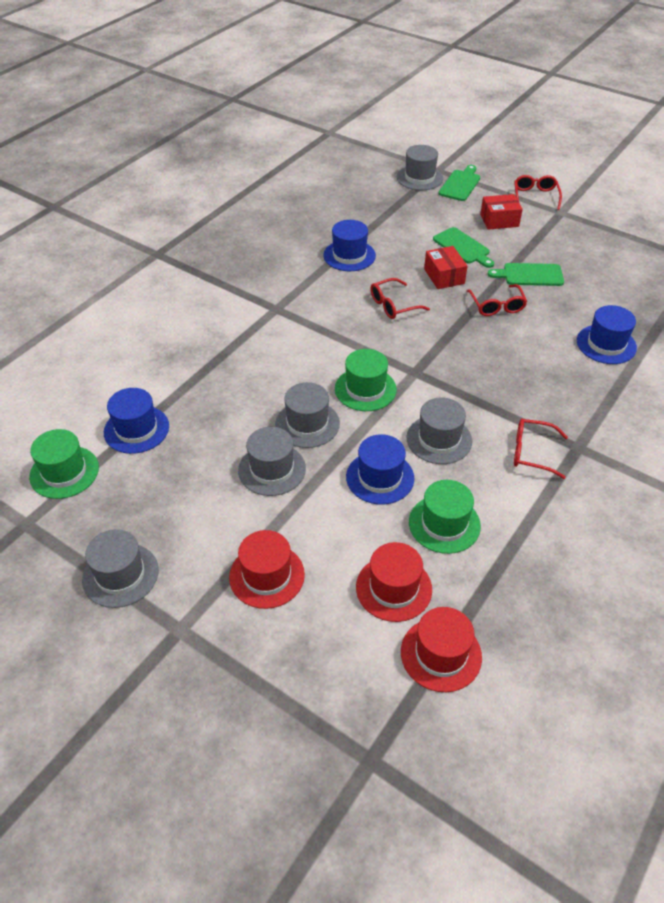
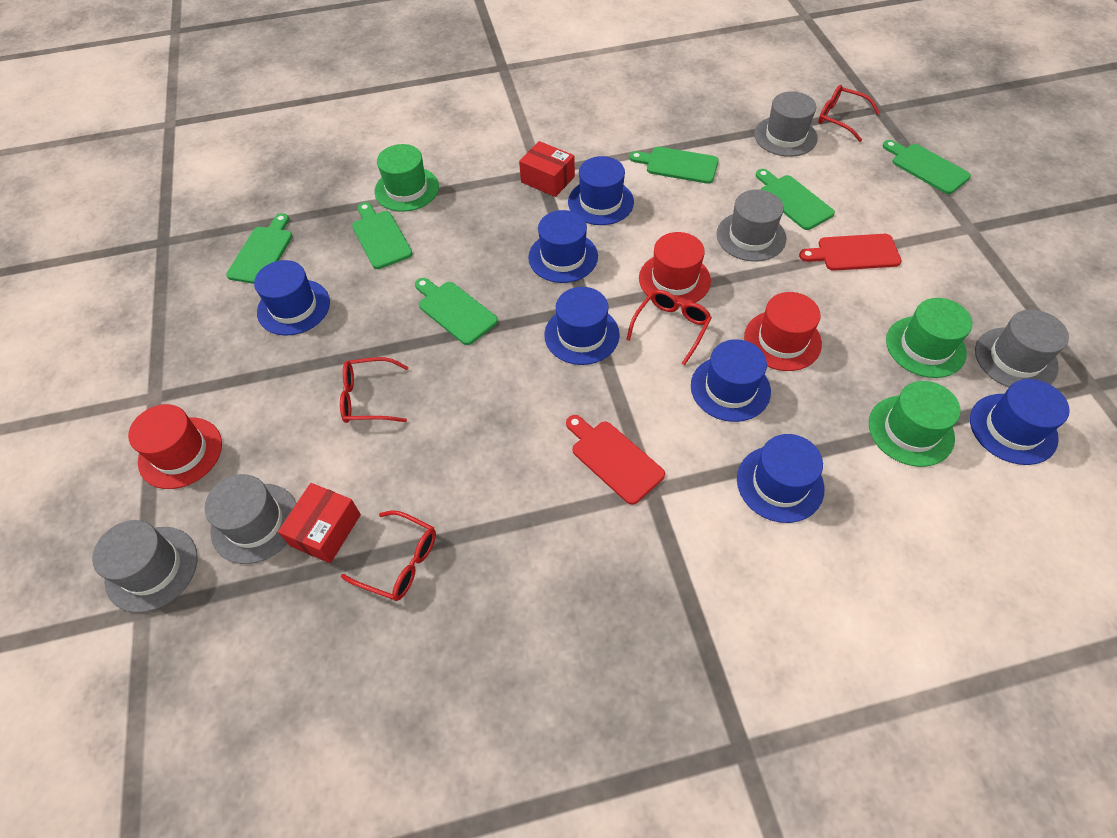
blue hat: [104,388,169,454] [323,220,376,271] [346,434,414,504] [577,305,637,364] = 4 -> [254,260,330,336] [528,210,598,283] [544,287,620,365] [568,156,634,225] [691,339,771,422] [737,434,825,523] [970,379,1070,465] = 7
green cutting board: [433,227,494,268] [439,165,480,201] [488,263,564,286] = 3 -> [226,213,293,284] [352,202,413,269] [415,278,498,345] [629,147,719,184] [756,169,835,230] [883,140,971,194] = 6
red cutting board: none = 0 -> [566,415,665,505] [799,234,902,271] = 2

